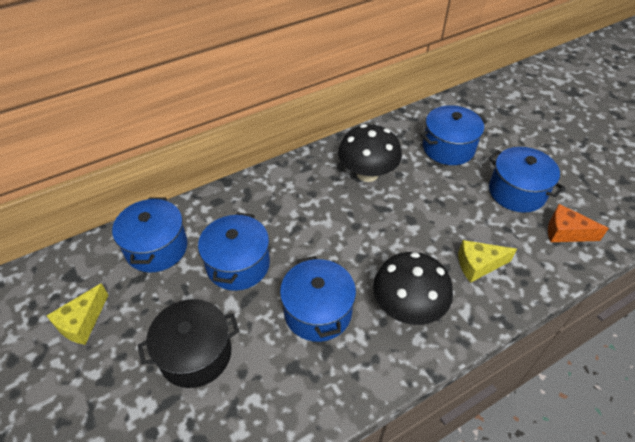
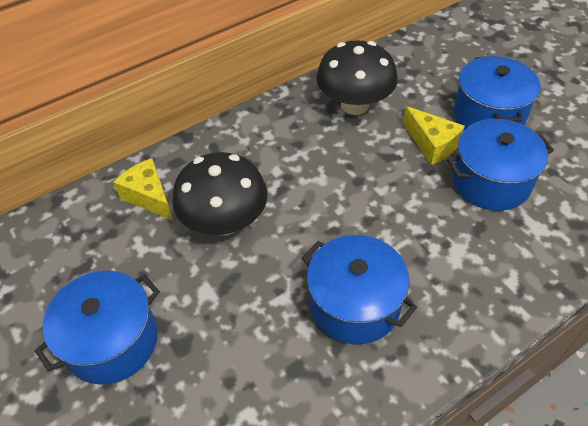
black pot: [138,299,239,388] = 1 -> none = 0
blue pot: [112,197,188,273] [198,212,270,291] [280,256,356,342] [420,105,486,165] [488,147,565,213] = 5 -> [35,271,160,384] [302,235,417,344] [447,119,554,211] [454,56,541,129] = 4
orange cheese: [548,204,609,242] = 1 -> none = 0

